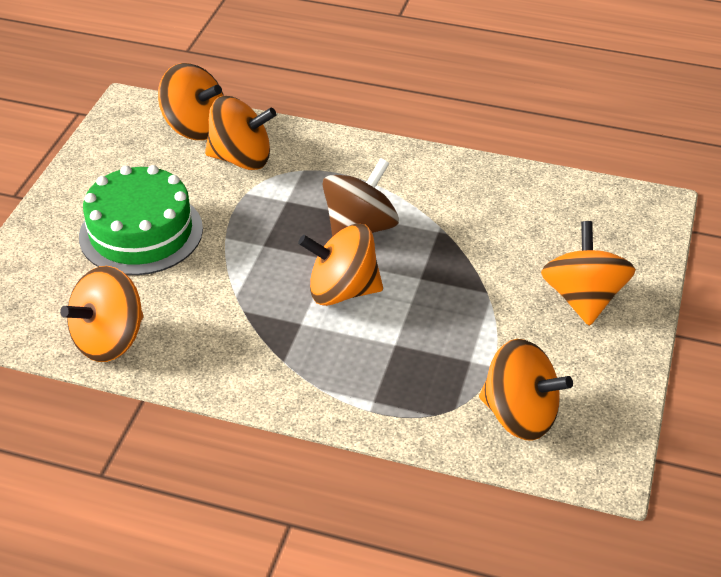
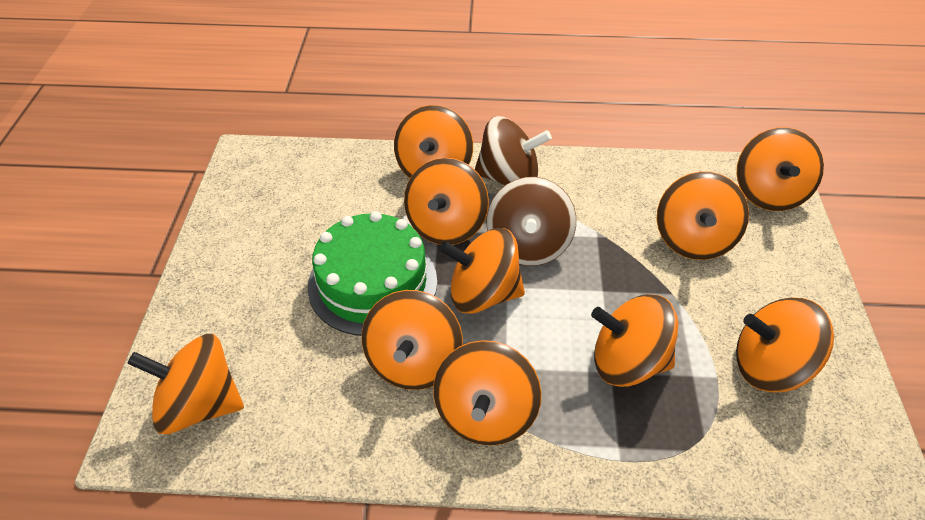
brown spinning top: [322,158,399,237] = 1 -> [475,116,552,185] [486,177,576,266] = 2
orange spinning top: [60,266,144,362] [158,63,224,140] [205,96,276,170] [298,224,383,306] [479,339,573,441] [541,221,636,326] = 6 -> [127,334,244,434] [362,290,463,390] [394,105,473,178] [404,158,489,245] [433,340,542,445] [439,228,525,314] [591,294,678,387] [657,171,749,260] [736,127,824,211] [736,298,834,392] = 10

